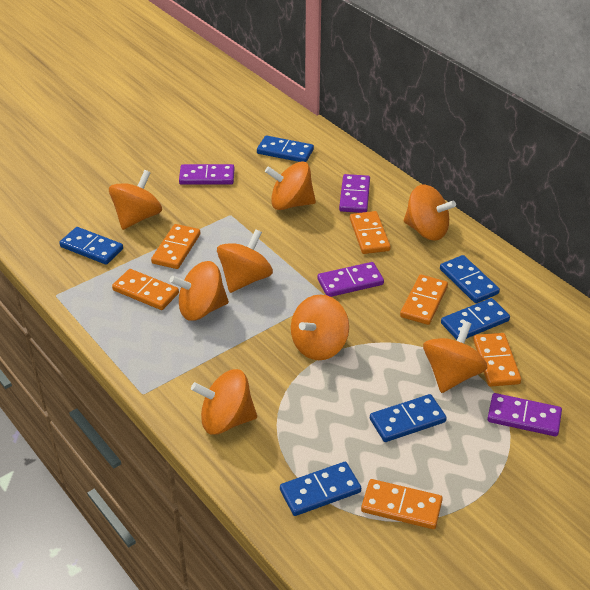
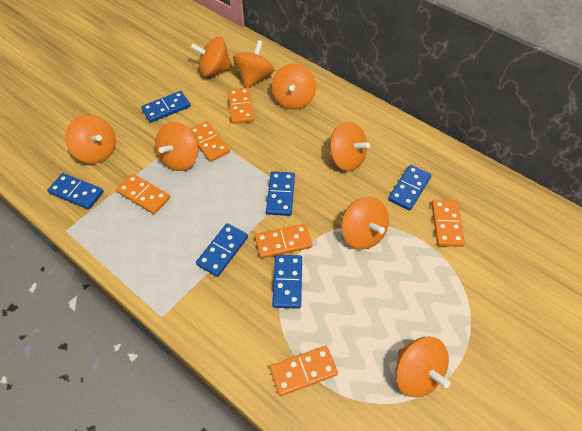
purple domino: [179,164,234,185] [317,262,384,297] [339,174,370,213] [487,393,562,436] = 4 -> none = 0

